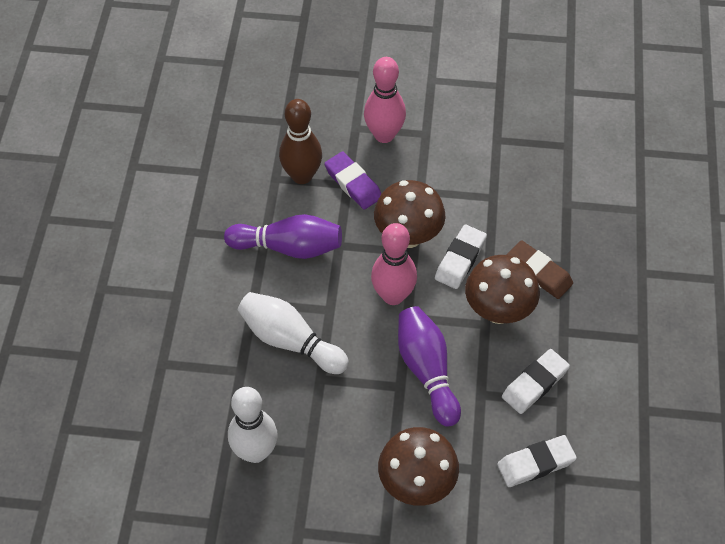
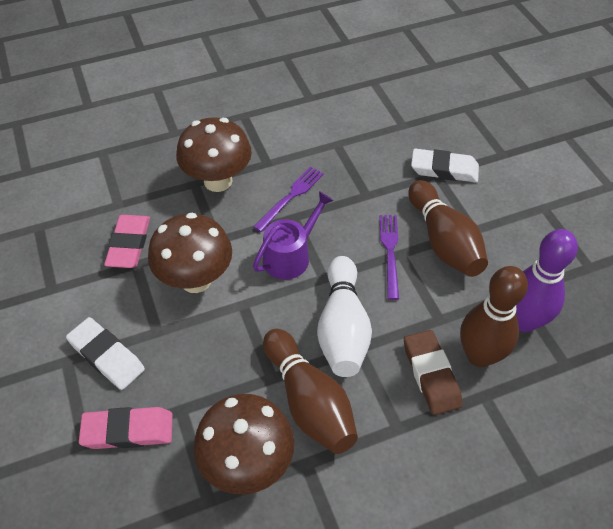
brown bowling pin: [279,99,322,184] = 1 -> [263,329,358,454] [408,180,488,277] [460,266,528,367] = 3
pink bowling pin: [364,57,406,143] [371,223,417,305] = 2 -> none = 0
pink eraser: none = 0 -> [79,407,173,449] [104,215,150,268] = 2
purple bowling pin: [224,214,342,259] [398,306,461,427] = 2 -> [516,229,578,332] = 1
purple eraser: [324,151,381,210] = 1 -> none = 0
purple fork: none = 0 -> [253,166,324,232] [379,215,399,300] = 2
purple watering can: none = 0 -> [253,191,334,280] = 1
white bowling pin: [228,387,278,463] [238,292,349,374] = 2 -> [317,256,372,377] = 1
white eraser: [435,225,487,289] [497,435,577,487] [502,349,570,414] = 3 -> [66,317,145,390] [411,149,479,182] = 2

